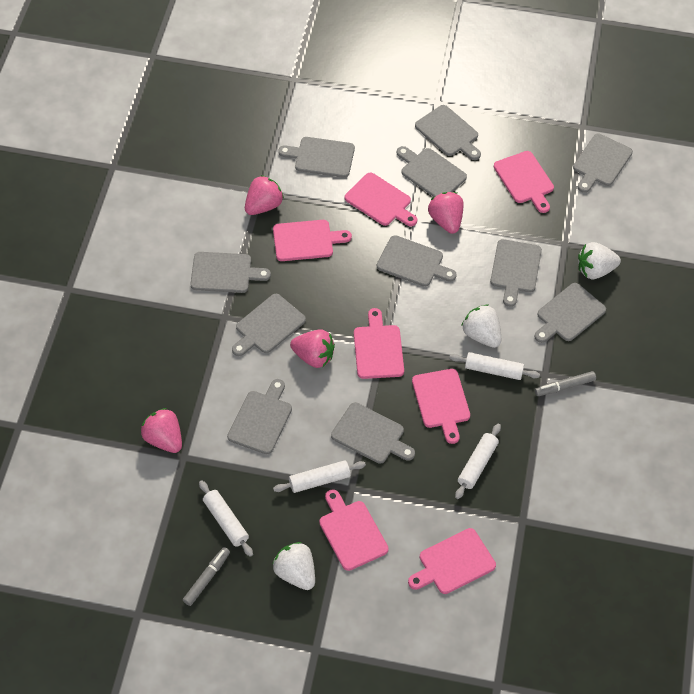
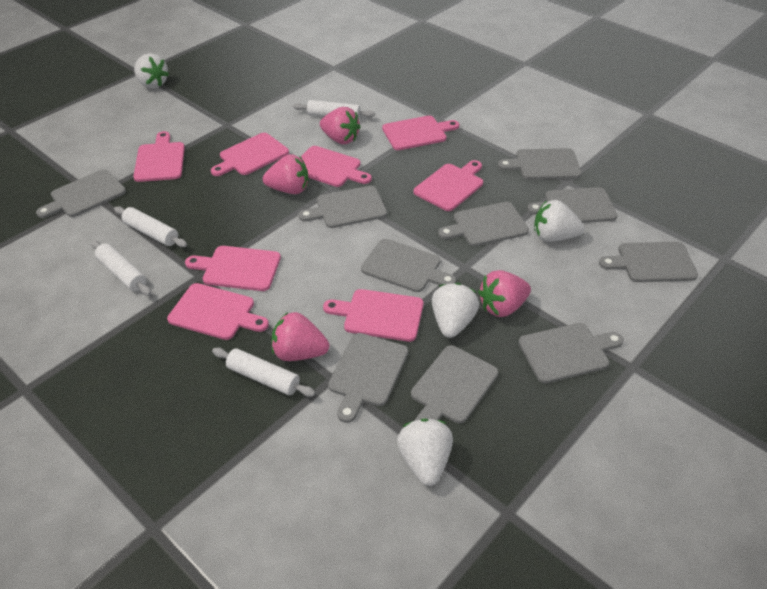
grey cutting board: [190,252,271,293] [227,379,292,454] [232,294,306,356] [278,137,355,178] [331,402,415,464] [377,235,457,287] [397,146,467,197] [415,105,481,160] [490,239,542,307] [534,283,606,343] [573,134,633,193] = 11 -> [36,170,126,218] [299,186,387,228] [328,333,408,423] [361,239,456,292] [411,345,498,423] [438,202,529,246] [498,148,582,180] [518,323,624,383] [527,187,618,223] [599,242,698,282] = 10
grey marker: [183,547,230,606] [535,371,596,396] = 2 -> none = 0
pink cutting board: [273,220,352,261] [319,489,389,571] [345,173,417,226] [354,308,404,379] [408,528,496,594] [412,369,470,444] [494,151,554,213] = 7 -> [133,131,185,182] [167,283,269,340] [185,246,281,291] [211,133,289,176] [301,146,372,187] [323,289,423,342] [382,116,459,150] [413,160,483,211] = 8
white strawberry: [272,542,315,590] [461,305,501,348] [578,242,621,279] = 3 -> [134,53,169,88] [397,419,453,486] [432,283,479,338] [534,200,584,242] = 4

